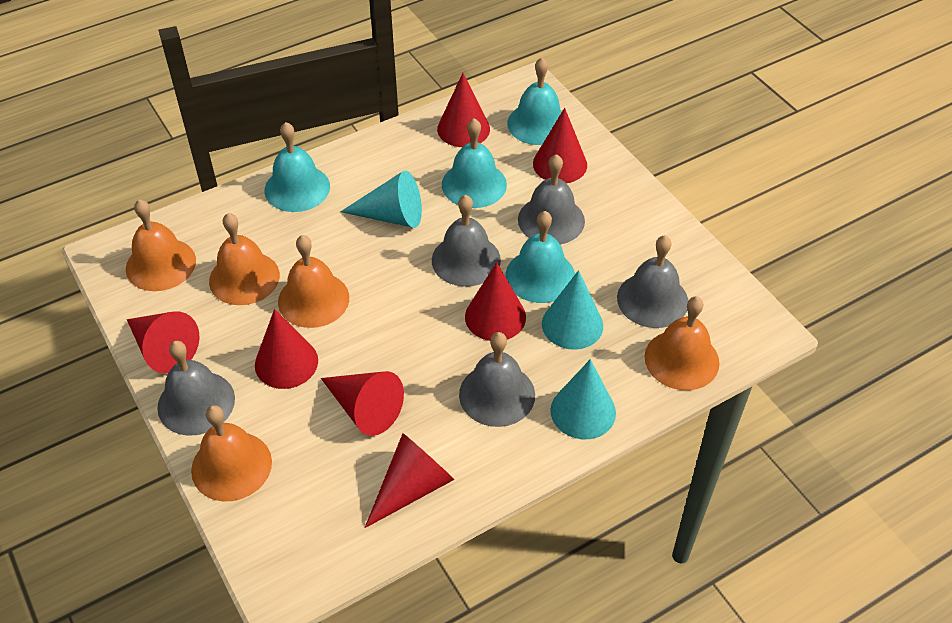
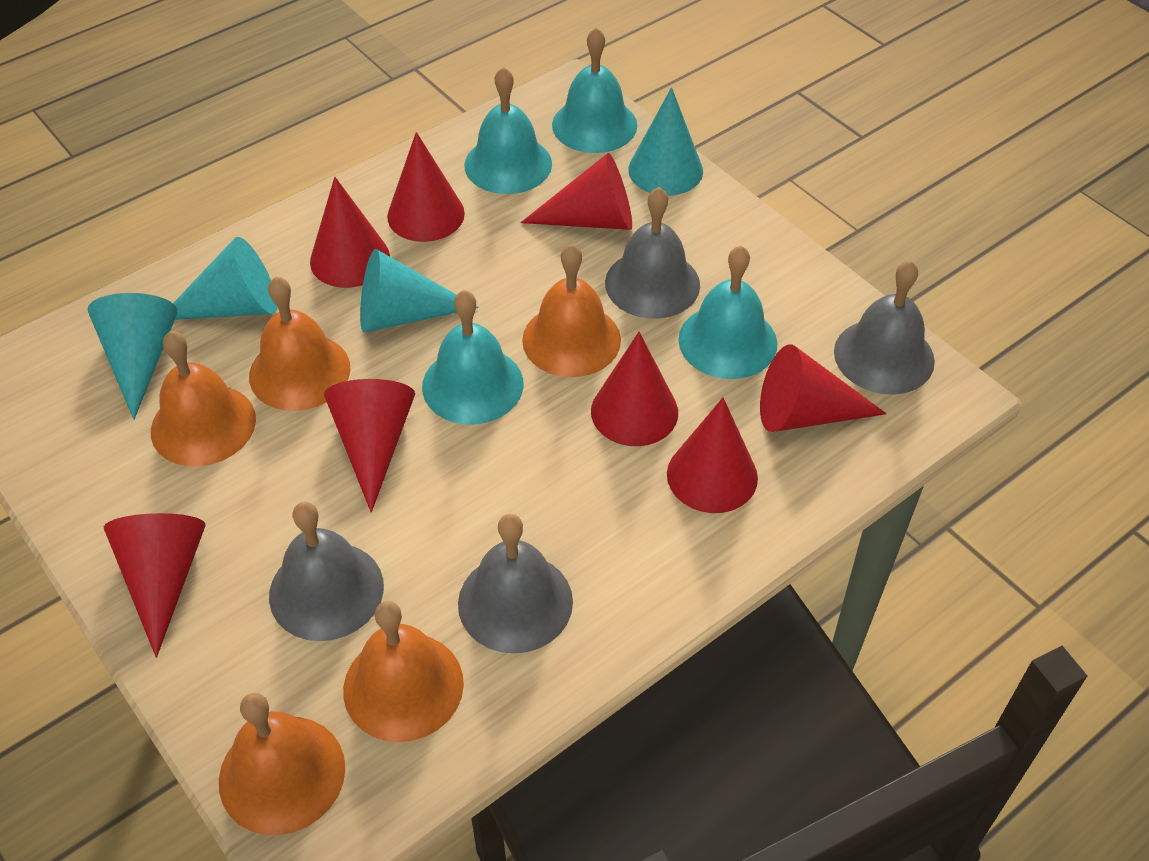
grey bell: [157,341,235,436] [432,195,501,287] [459,332,535,427] [518,154,585,244] [617,235,688,328] = 5 -> [269,502,384,641] [458,514,573,654] [605,187,700,319] [834,260,935,395] = 4
red cone: [127,311,200,373] [255,309,318,389] [321,371,404,436] [365,433,454,528] [437,73,490,147] [465,262,526,341] [533,108,587,183] = 7 -> [104,513,206,658] [310,177,390,288] [324,379,415,513] [387,132,465,242] [521,153,632,230] [591,332,678,446] [667,397,758,513] [760,344,887,432] = 8
turquoise cone: [340,170,422,228] [542,270,603,350] [550,359,616,439] = 3 -> [88,293,178,420] [173,237,277,320] [360,249,479,333] [628,87,703,196] = 4

